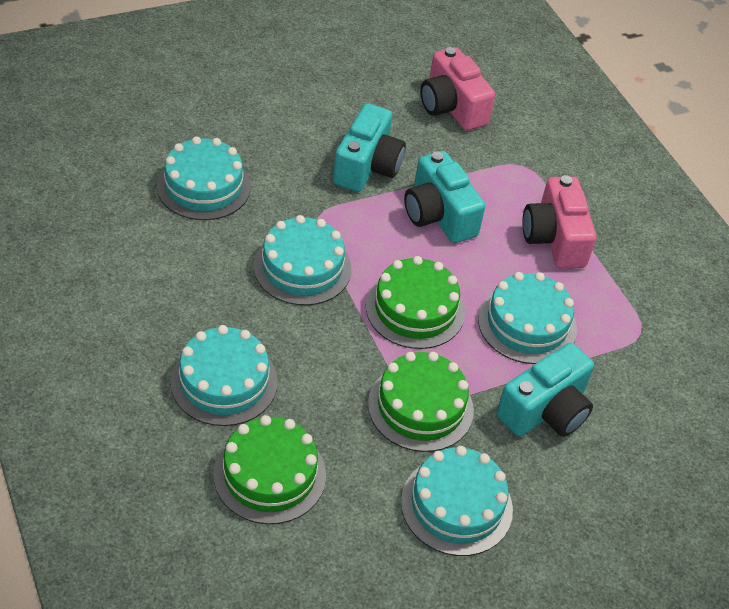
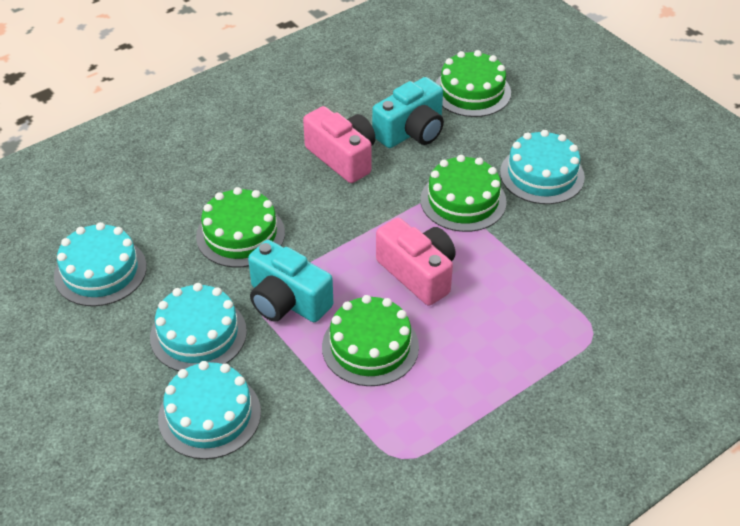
green cake: [214,415,326,524] [366,256,465,349] [368,352,474,452] = 3 -> [196,187,285,268] [322,295,419,386] [420,155,507,232] [435,50,511,117] = 4
turquoise cake: [157,136,251,220] [170,325,278,426] [254,215,351,306] [401,446,513,556] [478,272,577,364] = 5 -> [54,222,147,306] [150,283,247,371] [158,361,261,459] [500,130,585,204] = 4
turquoise camera: [333,103,406,192] [404,151,485,243] [496,343,594,437] = 3 -> [248,240,333,322] [372,77,444,148] = 2

